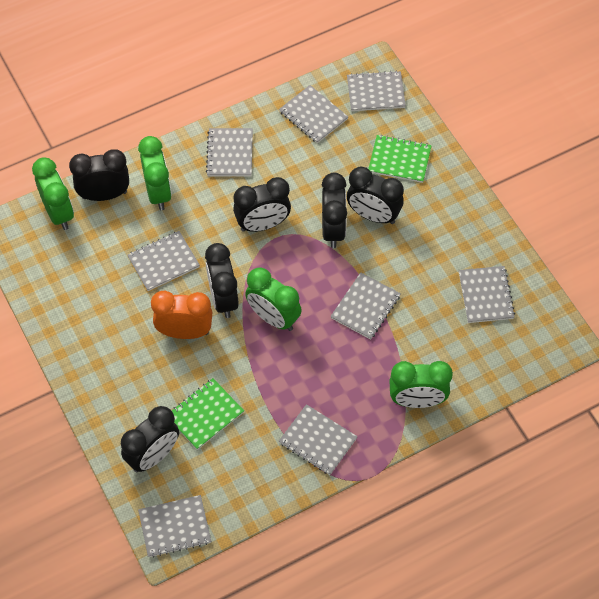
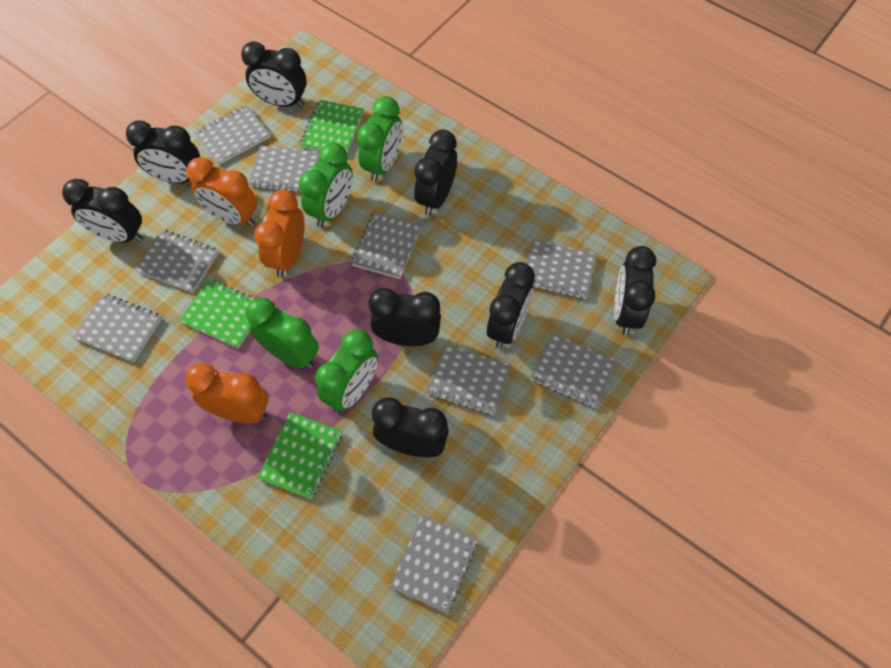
black clock: [69,149,129,201] [121,406,179,472] [205,243,239,318] [233,177,291,232] [322,173,347,248] [347,167,404,224] = 6 -> [62,179,143,243] [126,120,200,183] [241,41,307,107] [369,288,441,346] [372,397,449,457] [414,130,457,216] [487,262,535,349] [614,246,656,335] = 8
green notebook: [172,378,244,450] [368,135,432,183] = 2 -> [179,279,257,349] [257,412,342,499] [300,100,364,152] = 3
grey notebook: [127,231,200,291] [138,495,211,558] [206,128,253,177] [279,85,348,143] [279,404,358,475] [330,272,401,340] [347,71,406,111] [459,266,515,323] = 8 -> [73,293,162,363] [134,229,219,293] [194,105,270,165] [249,145,320,193] [351,212,422,279] [390,515,478,613] [426,344,511,415] [526,239,597,299] [530,333,617,408] = 9
orange clock: [151,291,213,339] = 1 -> [185,363,269,423] [186,157,257,227] [254,190,304,277] = 3

